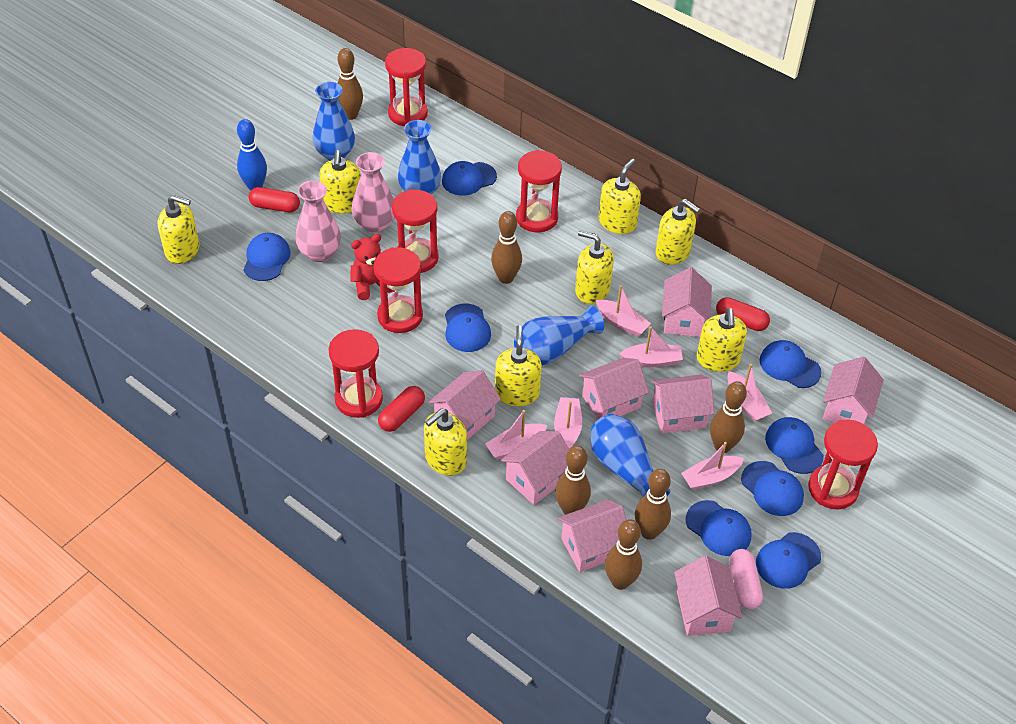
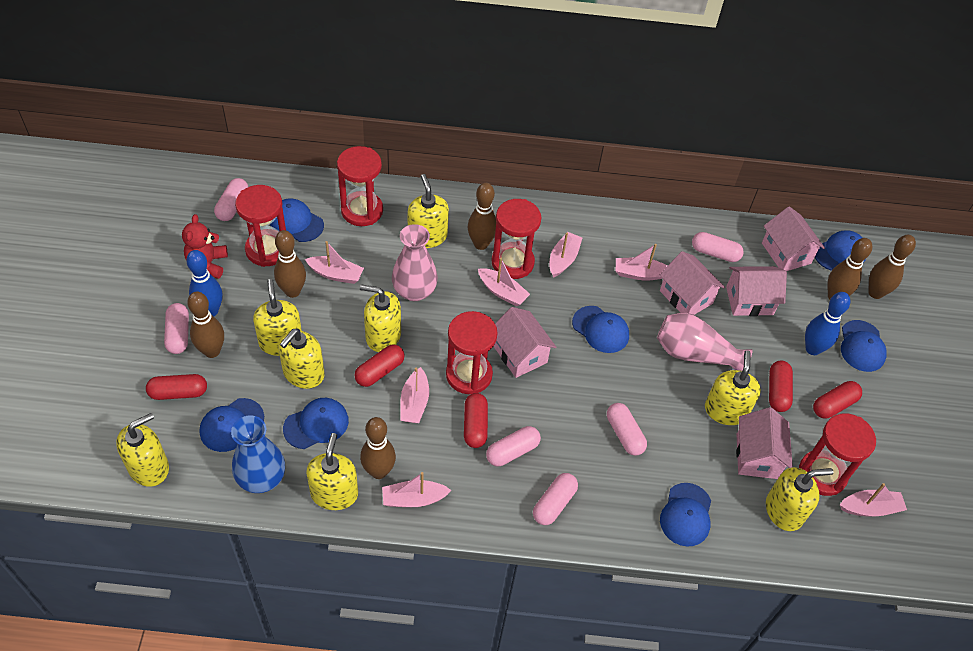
blue bowling pin: [237,119,267,191] = 1 -> [186,250,223,316] [805,292,850,355] = 2
blue cap: [244,233,291,281] [442,161,497,196] [445,304,491,352] [686,500,751,556] [741,461,804,516] [756,532,821,589] [760,340,821,388] [765,417,824,474] = 8 -> [200,398,264,452] [270,198,324,242] [283,398,349,449] [572,306,629,353] [660,483,711,547] [815,230,866,271] [841,320,887,372] = 7
blue vase: [313,82,355,161] [398,120,441,195] [514,306,604,365] [591,414,671,497] = 4 -> [231,415,285,493] = 1
pink boat: [485,410,547,460] [554,397,582,449] [596,285,651,337] [619,326,683,367] [681,442,744,490] [727,364,772,421] = 6 -> [305,241,364,284] [382,472,452,507] [400,367,429,423] [478,258,530,306] [549,232,582,278] [616,244,667,281] [840,483,907,516] = 7
pink capsule: [729,549,763,609] = 1 -> [164,303,189,354] [214,178,248,221] [486,426,541,466] [533,473,578,525] [607,403,647,456] [692,232,744,262] = 6
pink house: [428,370,501,440] [501,431,569,505] [558,500,626,572] [579,358,649,419] [651,375,715,433] [662,267,712,337] [674,555,742,636] [823,357,884,424] = 8 -> [493,307,556,378] [660,251,725,315] [726,266,787,316] [736,407,793,479] [762,206,825,271] = 5
red capsule: [249,187,300,212] [378,386,425,432] [716,297,770,331] = 3 -> [146,374,207,400] [355,344,405,387] [464,393,488,448] [769,361,793,412] [813,381,862,419] = 5
red hourglass: [329,329,383,418] [373,247,423,333] [385,48,428,126] [392,189,439,273] [516,150,562,232] [808,420,878,509] = 6 -> [235,185,286,267] [337,146,383,226] [446,311,498,394] [492,199,541,279] [799,414,876,496] = 5

